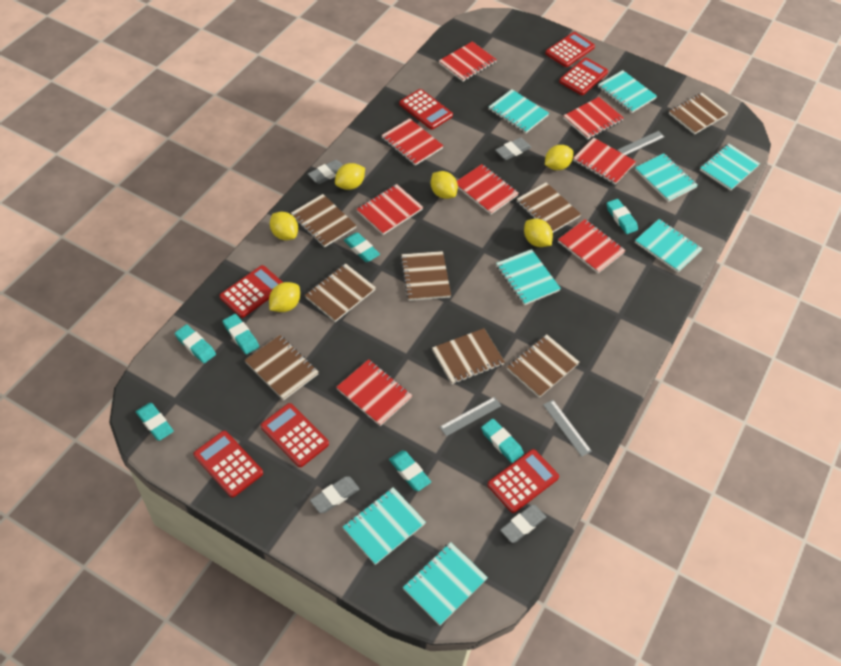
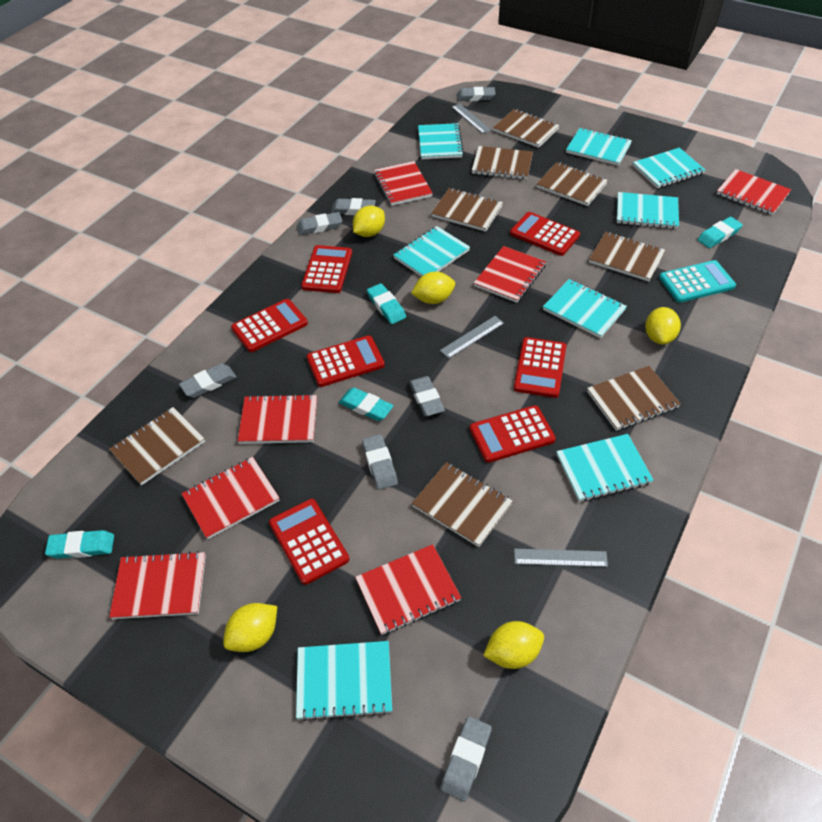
grey eraser: [308,160,343,184] [310,477,359,513] [495,137,531,160] [500,505,546,543] = 4 -> [179,364,237,398] [297,212,342,235] [331,198,376,215] [362,434,398,490] [409,376,445,416] [440,716,492,802] [456,87,496,101] = 7
red notebook: [336,359,412,426] [357,184,423,235] [381,118,444,166] [439,41,497,81] [457,164,519,214] [558,219,626,273] [563,97,624,139] [573,138,636,184] = 8 -> [109,551,206,619] [181,457,280,540] [238,394,317,444] [355,544,461,635] [374,161,433,206] [474,246,546,303] [717,169,791,215] = 7
turquoise calculator: none = 0 -> [659,260,736,303] = 1
turquoise eraser: [136,403,174,441] [175,324,216,363] [223,314,259,354] [344,232,380,262] [389,451,431,491] [481,419,524,463] [607,199,638,234] = 7 -> [45,530,114,559] [339,387,394,421] [367,283,406,324] [697,217,743,248] = 4
yellow lemon: [269,282,300,312] [270,212,298,240] [335,163,365,190] [431,171,458,199] [524,219,553,247] [545,145,573,170] = 6 -> [223,603,277,652] [353,206,385,237] [411,272,455,304] [483,621,544,669] [645,307,681,344] = 5

